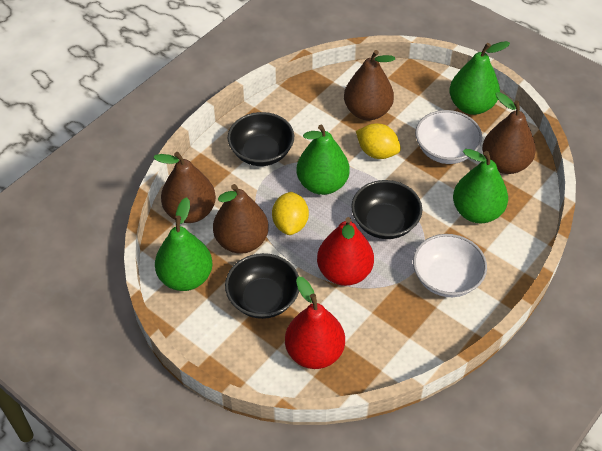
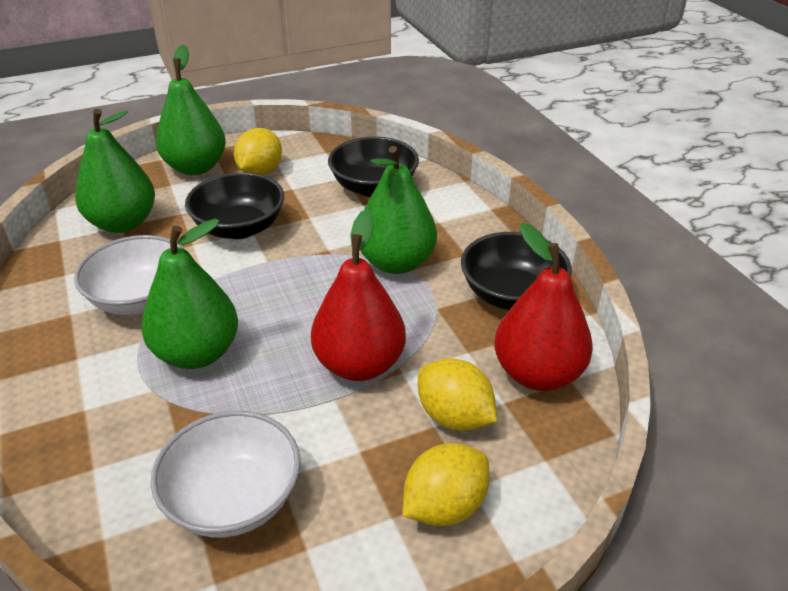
brown pear: [153,152,216,223] [213,184,269,254] [344,50,395,120] [482,92,536,174] = 4 -> none = 0
yellow lemon: [272,192,309,235] [356,123,401,159] = 2 -> [234,128,282,175] [403,443,490,526] [418,358,497,431] = 3

